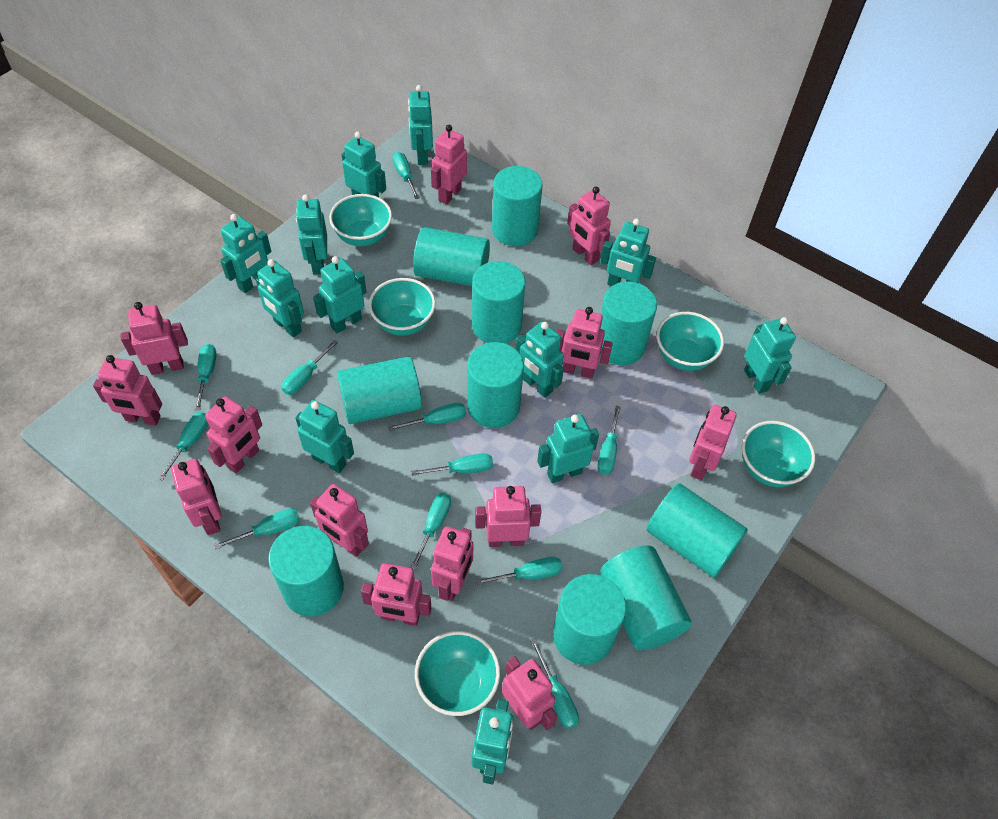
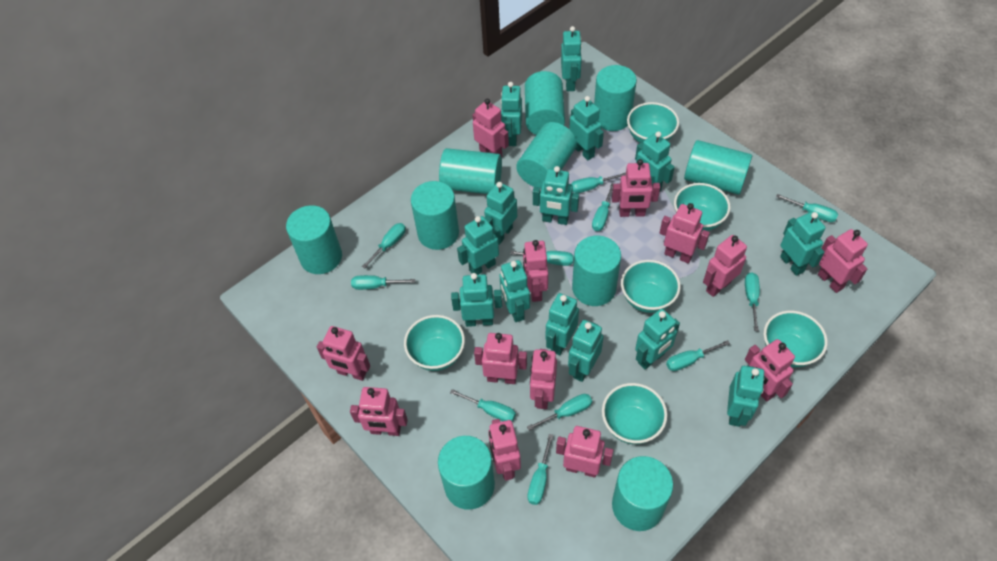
turquoise bowl: [329,194,392,247] [369,278,436,336] [415,631,500,716] [656,312,724,371] [742,421,815,487] = 5 -> [404,315,465,371] [602,383,667,444] [621,260,681,313] [627,102,679,143] [674,183,731,231] [764,310,828,367] = 6
turquoise robot: [220,214,271,293] [256,259,304,337] [296,194,327,274] [296,400,354,473] [313,256,367,333] [342,132,386,197] [408,85,433,165] [472,699,514,784] [516,322,564,398] [537,414,599,483] [600,218,656,286] [744,317,796,394] = 12 -> [451,273,502,327] [457,216,501,275] [484,182,517,245] [500,260,530,322] [501,82,522,146] [533,166,579,225] [546,293,579,355] [561,26,582,91] [568,320,604,382] [569,96,604,160] [635,131,675,191] [635,309,680,370] [727,366,764,427] [780,212,826,276] = 14

